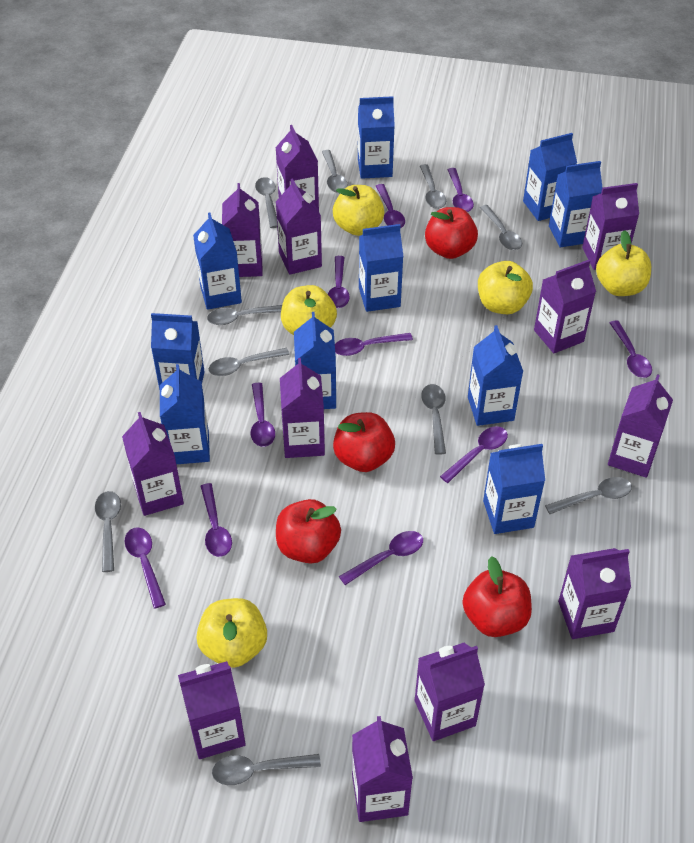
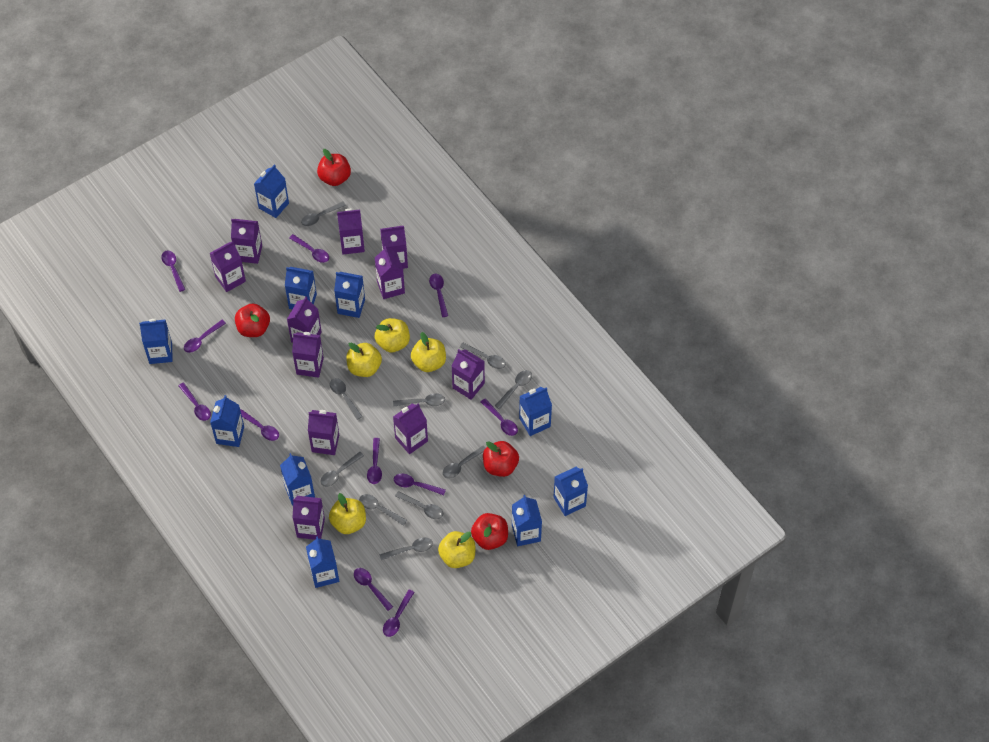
purple carton: [122,412,184,516] [178,661,246,759] [222,183,262,277] [275,125,319,211] [276,178,322,275] [280,358,325,458] [352,716,413,822] [415,643,485,741] [534,260,596,353] [558,548,631,639] [582,183,639,270] [608,374,673,478] = 12 -> [210,241,246,292] [231,219,262,264] [287,297,322,343] [292,332,324,378] [292,496,325,540] [308,410,339,455] [337,209,365,254] [375,246,405,299] [380,226,408,269] [393,403,428,454] [452,349,485,400] = 11
purple spoon: [125,527,166,609] [201,483,232,557] [251,382,275,447] [328,256,350,308] [335,333,413,356] [339,531,423,585] [376,184,405,228] [440,426,508,483] [447,168,474,212] [610,320,652,378] = 10 -> [161,250,186,292] [179,383,211,421] [184,320,226,353] [240,409,279,441] [289,234,329,263] [354,568,393,611] [367,438,382,484] [383,589,415,637] [394,473,446,495] [429,274,448,317] [481,399,518,436] = 11

